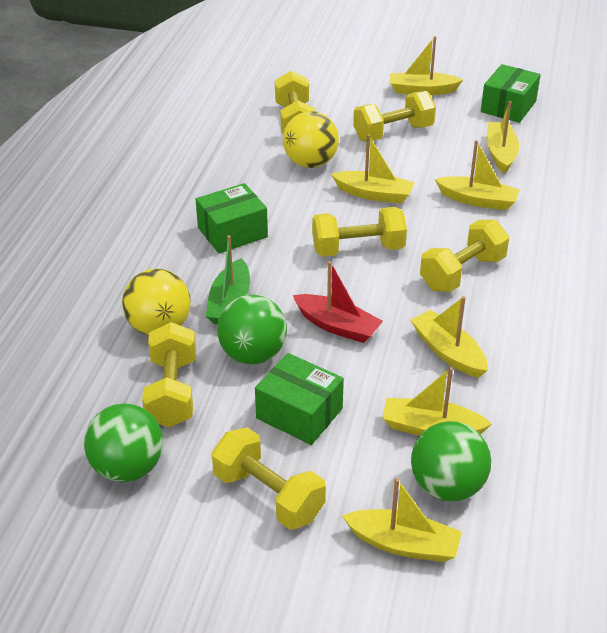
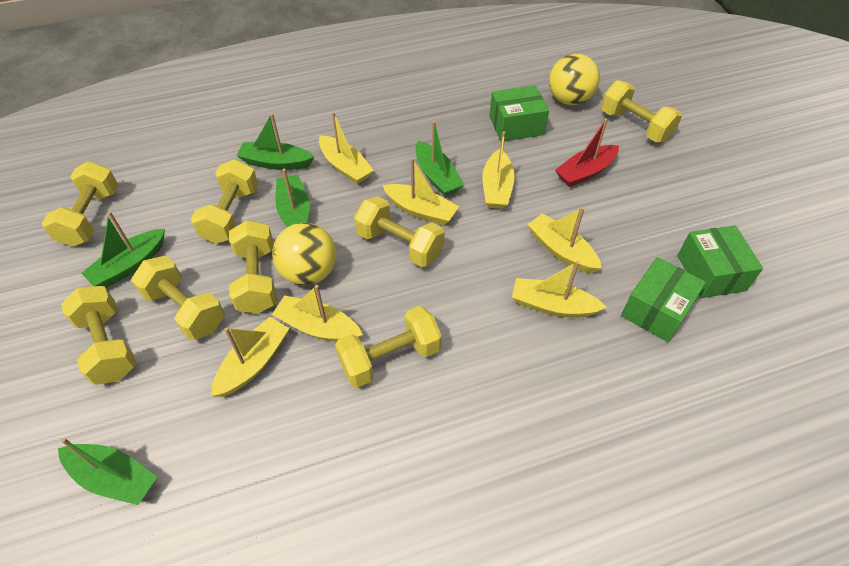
green ball: [84,403,163,482] [217,295,287,364] [411,421,491,501] = 3 -> none = 0
green boat: [206,235,250,324] = 1 -> [58,438,157,505] [81,211,165,288] [237,113,314,170] [276,169,310,227] [416,121,464,196] = 5
yellow dumbbell: [142,322,196,427] [212,427,326,530] [275,71,316,134] [312,207,407,257] [353,91,436,141] [420,220,509,292] = 6 -> [42,161,119,247] [61,286,137,385] [131,256,225,340] [191,159,258,244] [229,220,277,314] [335,306,442,388] [354,196,445,267] [601,80,682,142] = 8

